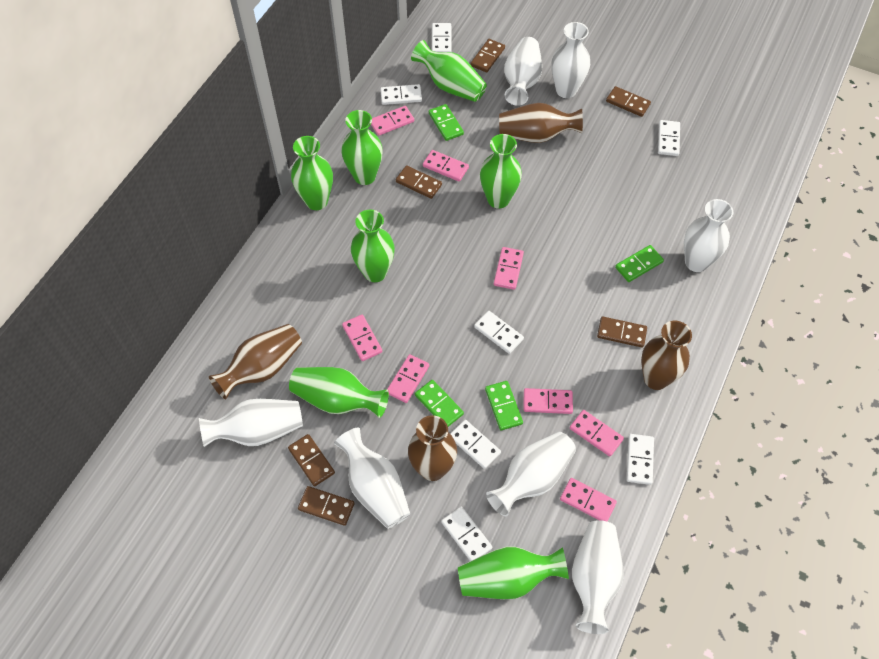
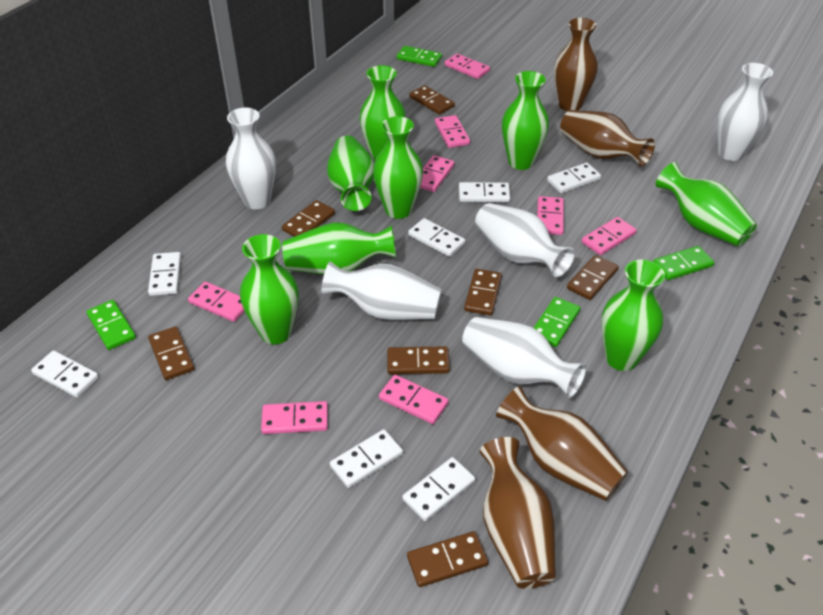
brown domino: [288,434,335,486] [298,486,354,526] [396,165,442,199] [470,39,505,73] [597,316,647,348] [606,86,651,117] = 6 -> [148,326,194,380] [282,200,335,237] [387,346,450,374] [407,531,488,587] [409,85,455,115] [464,269,502,315] [567,255,618,300] = 7
green vase: [289,367,389,418] [291,136,333,210] [341,110,383,185] [351,209,395,282] [411,40,487,102] [458,547,569,599] [480,134,522,209] = 7 -> [240,234,299,344] [282,222,396,275] [327,135,374,211] [360,65,406,161] [373,116,423,219] [502,71,549,170] [601,260,665,371] [655,162,757,246] = 8
white vase: [199,399,303,447] [334,428,410,529] [486,432,576,516] [504,37,542,106] [551,22,590,98] [572,520,624,634] [684,199,733,272] = 7 -> [226,108,276,209] [321,261,442,320] [462,317,586,398] [475,203,575,277] [718,63,773,161] = 5

